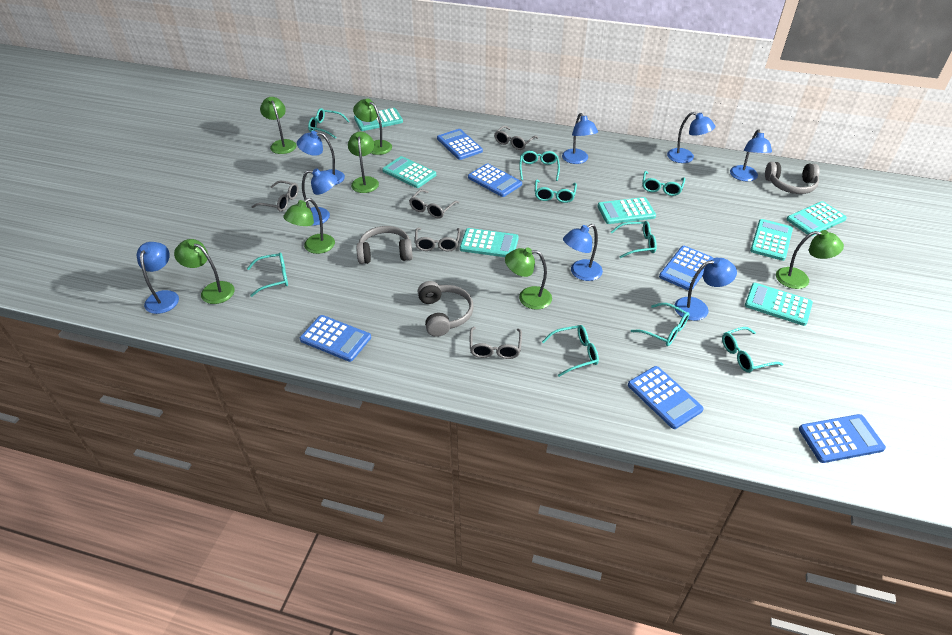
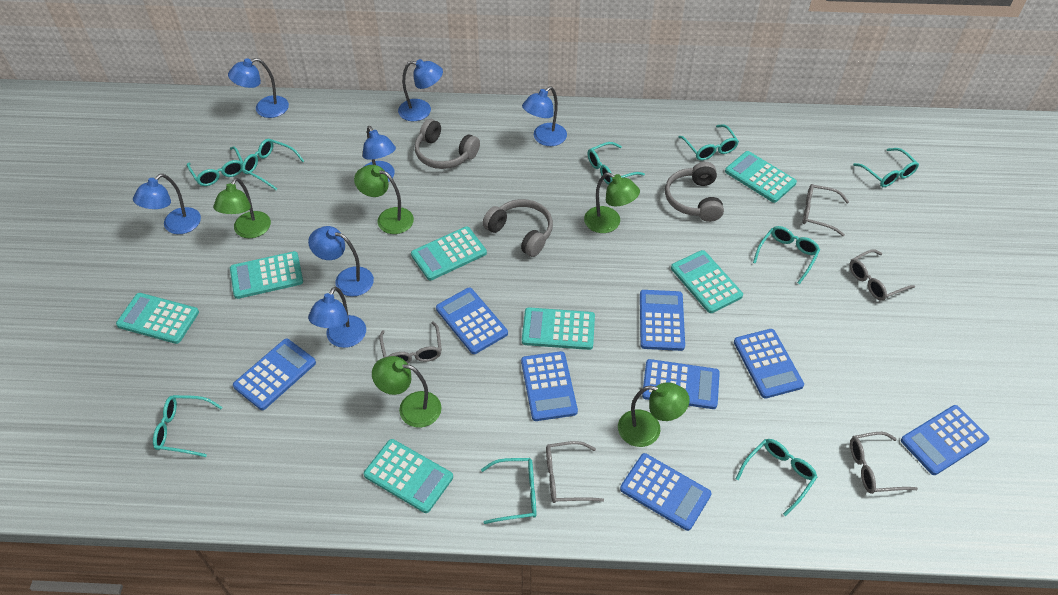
blue calculator: [300,315,371,362] [437,129,483,160] [468,163,522,197] [628,366,704,429] [659,246,714,291] [799,414,886,463] = 6 -> [233,339,316,410] [436,288,508,354] [521,351,578,421] [620,453,712,531] [640,290,685,351] [642,359,720,409] [734,329,804,399] [901,405,989,475] = 8
blue lamp: [137,242,179,314] [297,131,345,185] [302,169,337,226] [562,113,598,164] [563,224,603,281] [667,112,715,163] [674,257,737,321] [730,130,772,181] = 8 -> [133,174,201,234] [228,58,289,118] [308,226,374,296] [308,286,366,348] [363,126,396,182] [398,59,443,121] [522,86,567,146] = 7
green lamp: [174,239,235,304] [260,97,297,154] [283,198,335,254] [348,132,379,193] [353,99,392,155] [505,247,552,310] [776,230,844,289] = 7 -> [213,178,271,238] [354,165,414,234] [372,356,442,428] [584,172,640,233] [618,382,690,447] = 5

